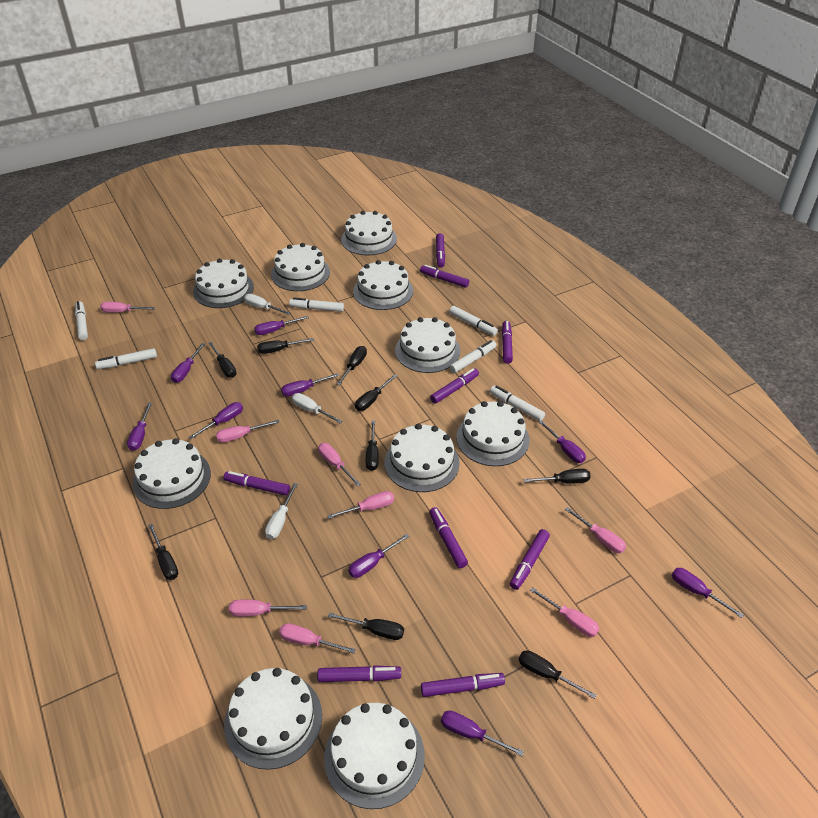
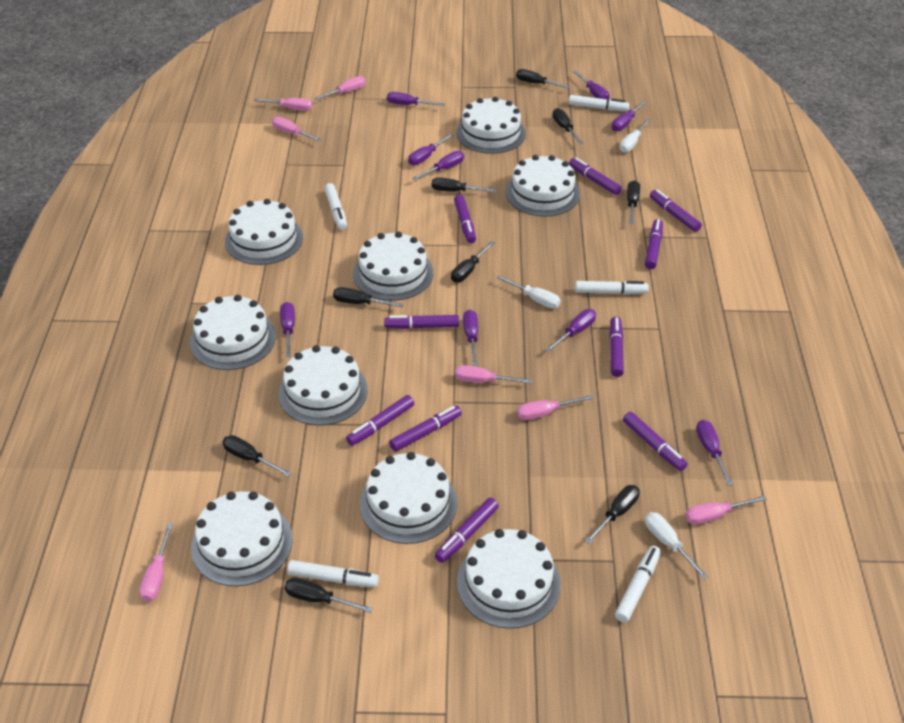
pink screwdriver: [100,302,156,313] [216,420,280,443] [229,599,307,617] [279,623,356,654] [318,443,361,486] [327,491,394,519] [530,587,599,637] [565,507,626,553] = 8 -> [139,524,173,602] [254,98,312,111] [272,117,322,142] [314,76,366,100] [455,365,532,384] [517,395,594,420] [685,496,767,525] = 7
purple marker: [223,471,290,495] [317,665,401,682] [420,265,469,288] [421,673,505,697] [429,507,468,568] [430,368,479,404] [436,233,445,267] [502,321,513,364] [510,529,550,590] = 9 -> [346,395,414,446] [384,315,459,329] [389,406,462,452] [435,498,499,563] [454,195,476,243] [569,157,622,195] [609,317,624,377] [623,412,688,471] [645,219,663,269] [650,190,702,232] = 10
white cake: [133,438,211,509] [193,258,254,308] [224,668,322,770] [271,243,330,291] [324,703,425,809] [341,211,397,255] [353,260,413,310] [385,424,460,492] [395,317,460,373] [456,401,530,466] = 10 -> [190,295,276,370] [191,491,293,586] [225,199,303,265] [278,345,368,425] [353,231,433,301] [360,452,457,544] [456,97,526,154] [457,529,561,629] [506,155,580,217] = 9
white marker: [75,301,88,340] [95,348,157,369] [289,298,344,312] [449,306,498,336] [449,340,496,373] [490,385,545,421] = 6 -> [287,560,379,587] [324,183,347,230] [569,95,630,111] [575,281,649,294] [615,546,661,623] = 5

